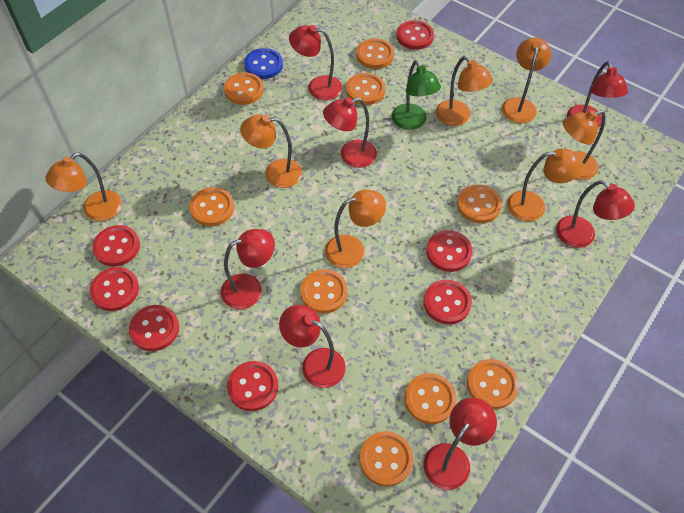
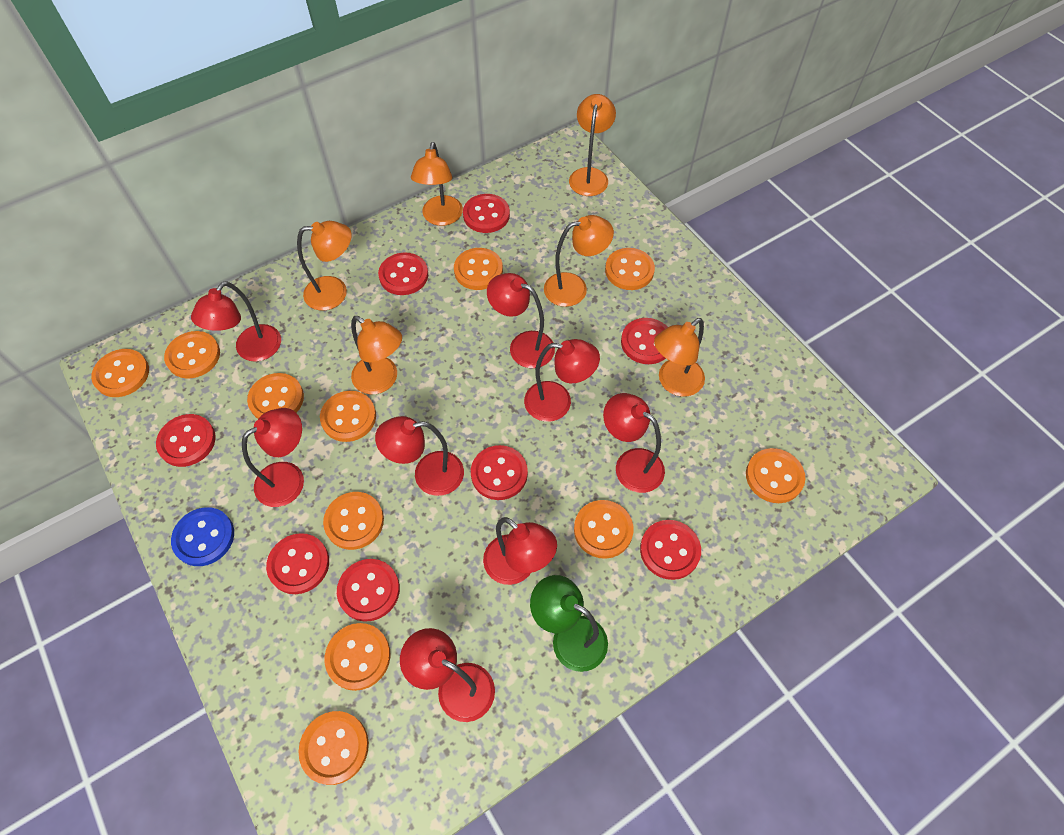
orange button: [190,187,234,226] [224,72,264,105] [300,269,348,314] [346,73,385,105] [356,38,394,69] [360,431,414,487] [405,373,457,424] [457,185,502,223] [467,359,519,409] = 9 -> [91,349,149,397] [164,331,220,379] [247,373,304,419] [299,711,369,785] [320,391,376,442] [323,492,384,550] [325,623,391,691] [454,248,503,290] [574,500,634,559] [605,248,655,290] [746,448,805,503] = 11
orange lamp: [45,153,122,221] [240,115,302,188] [325,190,386,268] [436,56,493,126] [502,37,551,123] [507,148,583,221] [563,110,606,180] = 7 -> [297,221,352,311] [351,316,402,394] [411,142,463,226] [544,215,614,307] [569,94,616,196] [654,318,705,397] = 6
red button: [90,267,139,311] [92,225,140,267] [129,305,179,351] [227,361,278,411] [396,20,434,50] [424,280,472,324] [426,230,473,272] = 7 -> [156,414,216,467] [266,533,329,594] [337,559,400,622] [378,252,428,295] [463,194,510,233] [471,445,528,500] [621,318,668,364] [640,520,701,580] = 8
red lamp: [221,229,275,309] [279,305,346,388] [289,25,342,100] [323,97,377,168] [424,398,497,490] [556,180,635,248] [567,61,628,127] = 7 -> [191,281,281,362] [242,408,304,507] [375,416,464,496] [400,628,495,722] [483,517,557,585] [487,273,555,368] [524,339,600,422] [603,393,665,493] = 8

